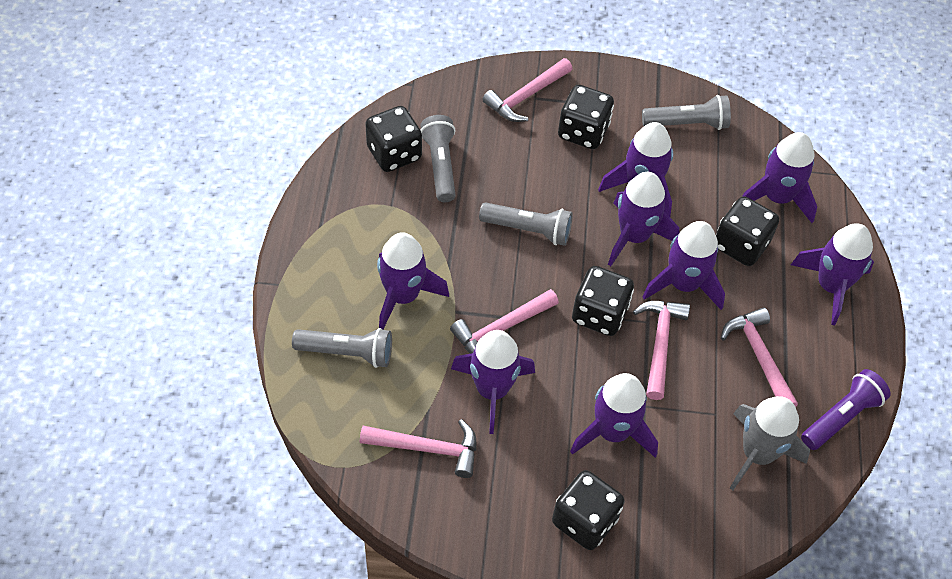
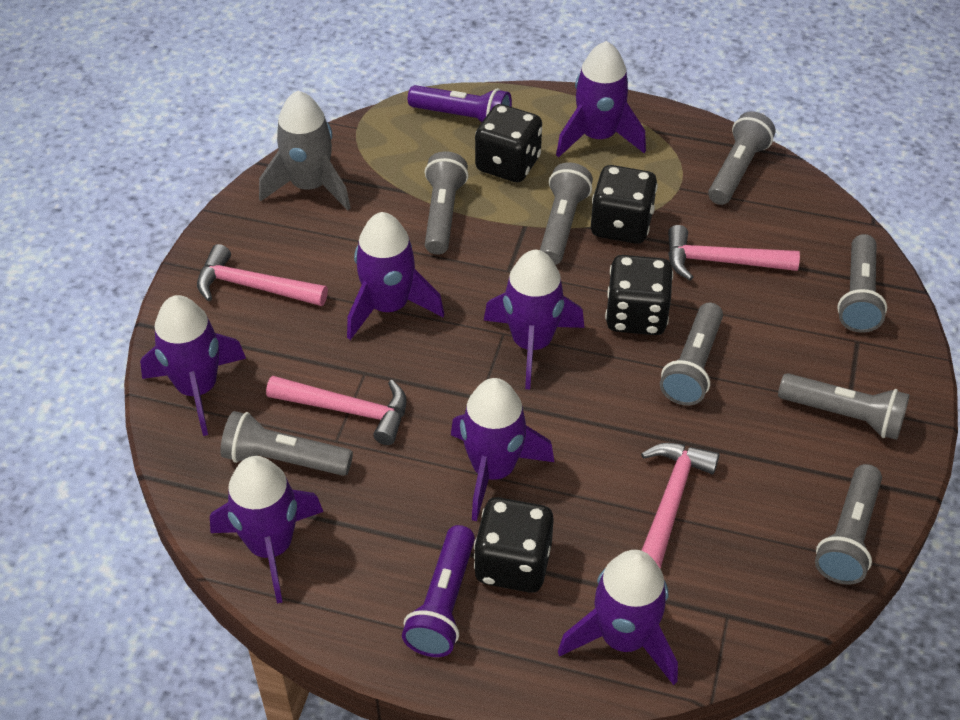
black dice: [365,106,422,172] [552,470,624,550] [558,85,614,149] [572,266,634,336] [716,196,779,266] = 5 -> [474,497,554,593] [475,104,542,182] [591,165,658,244] [605,255,673,335] = 4
grey flashlight: [292,328,392,368] [420,115,456,202] [479,202,573,246] [642,95,731,130] = 4 -> [220,411,353,476] [425,151,468,255] [540,162,593,265] [660,303,723,405] [708,111,776,205] [778,373,909,440] [815,464,882,584] [837,234,887,333] = 8
pink hammer: [360,419,476,478] [450,289,559,354] [482,58,572,122] [633,301,690,400] [721,307,798,407] = 5 -> [197,244,328,306] [266,376,407,445] [641,443,720,568] [668,225,800,280] = 4
purple flashlight: [801,369,891,450] = 1 -> [402,525,475,657] [408,85,512,122] = 2
purple rocket: [377,232,449,330] [451,330,535,434] [570,373,658,458] [598,122,673,217] [608,172,679,266] [642,221,725,310] [742,132,817,223] [791,223,874,325] = 8 -> [140,295,246,436] [210,456,323,603] [347,212,444,340] [451,378,554,521] [484,250,584,389] [556,41,646,158] [558,550,678,685] = 7

